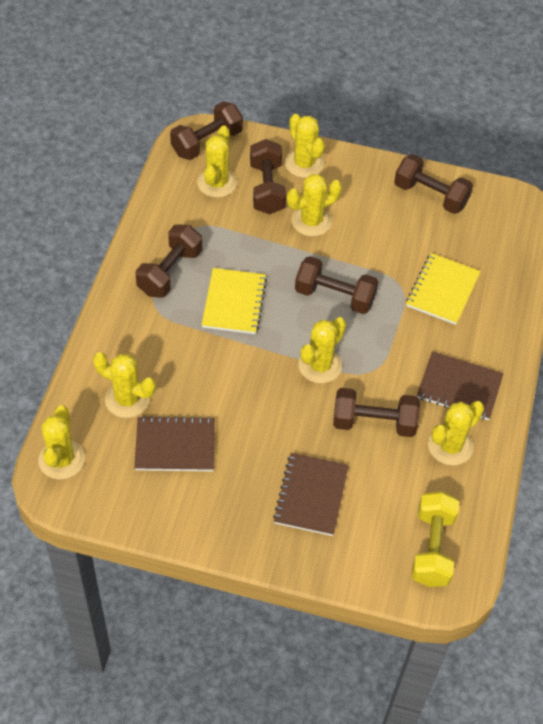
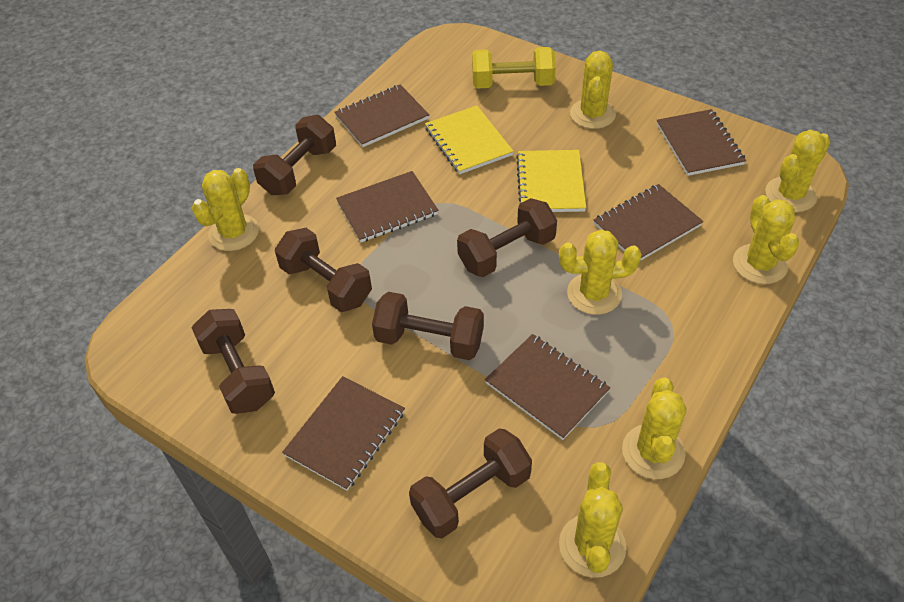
brown notebook: [134,416,215,471] [273,453,349,536] [417,351,504,420] = 3 -> [282,376,405,491] [334,85,429,147] [336,171,439,243] [485,334,611,440] [594,184,703,261] [657,109,746,176] = 6

